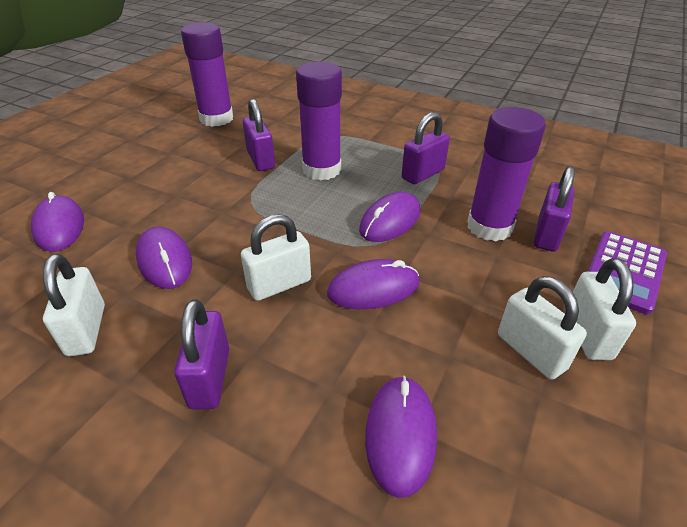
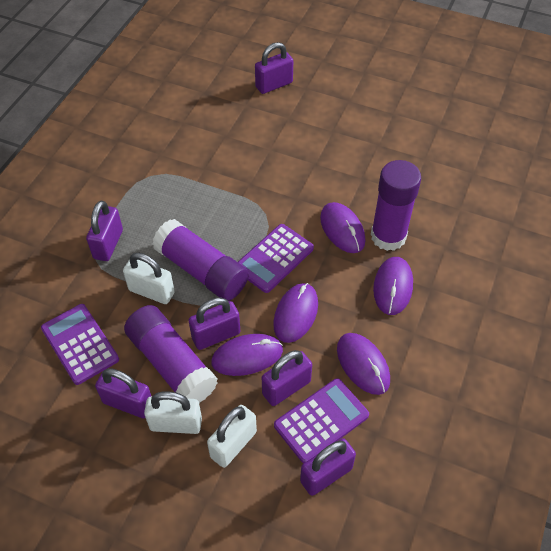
purple calculator: [588,231,667,315] = 1 -> [41,304,119,385] [238,224,314,293] [274,378,369,463] = 3
purple padlock: [174,299,229,409] [243,99,275,171] [402,112,450,184] [534,166,575,251] = 4 -> [86,201,123,261] [95,368,151,418] [189,298,240,350] [255,42,293,94] [262,350,312,406] [300,438,356,496] = 6
white padlock: [43,254,105,356] [241,214,311,301] [498,276,587,380] [573,258,636,360] = 4 -> [123,253,175,304] [144,391,202,434] [207,405,257,468] = 3

